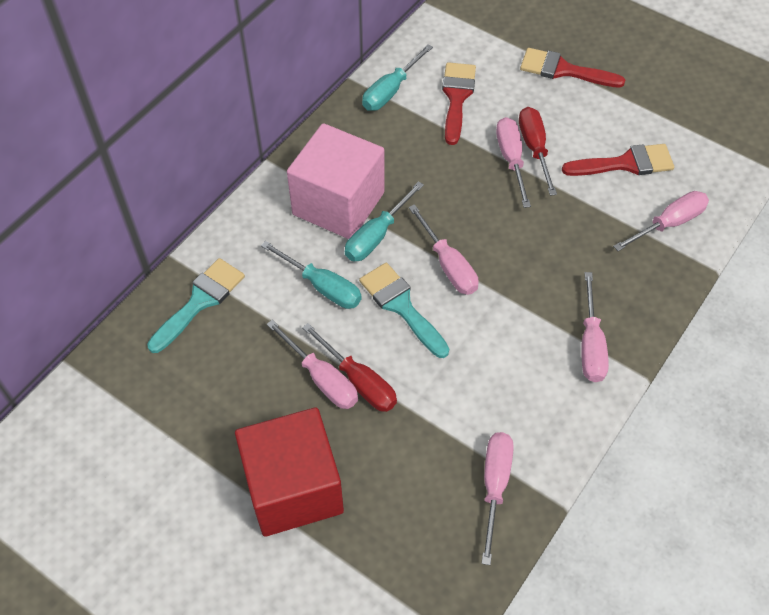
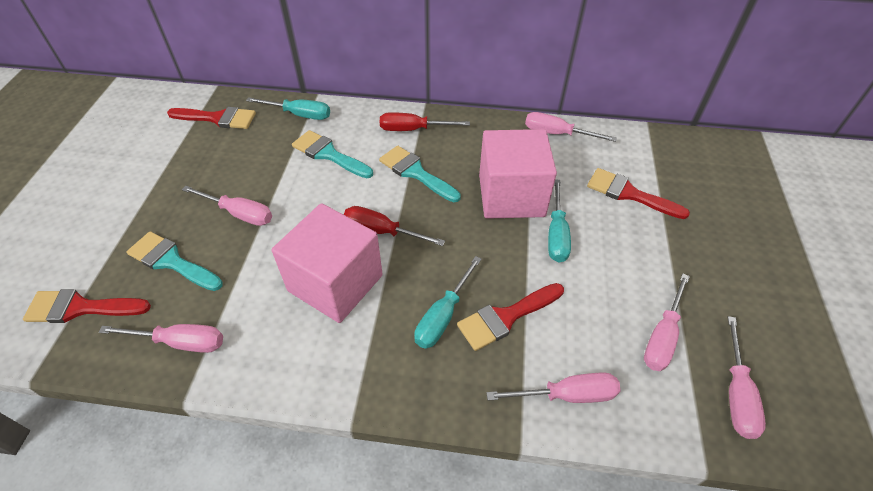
pink cube: [287,123,384,239] = 1 -> [272,203,383,323] [479,129,557,219] = 2
red brush: [442,62,476,145] [520,48,625,88] [562,144,674,176] = 3 -> [23,289,151,323] [167,107,256,129] [457,283,564,351] [587,168,690,219] = 4
red cube: [235,407,344,537] = 1 -> none = 0
turquoise brush: [147,258,245,353] [359,263,449,358] = 2 -> [126,231,223,291] [292,130,373,178] [379,145,461,202] = 3

